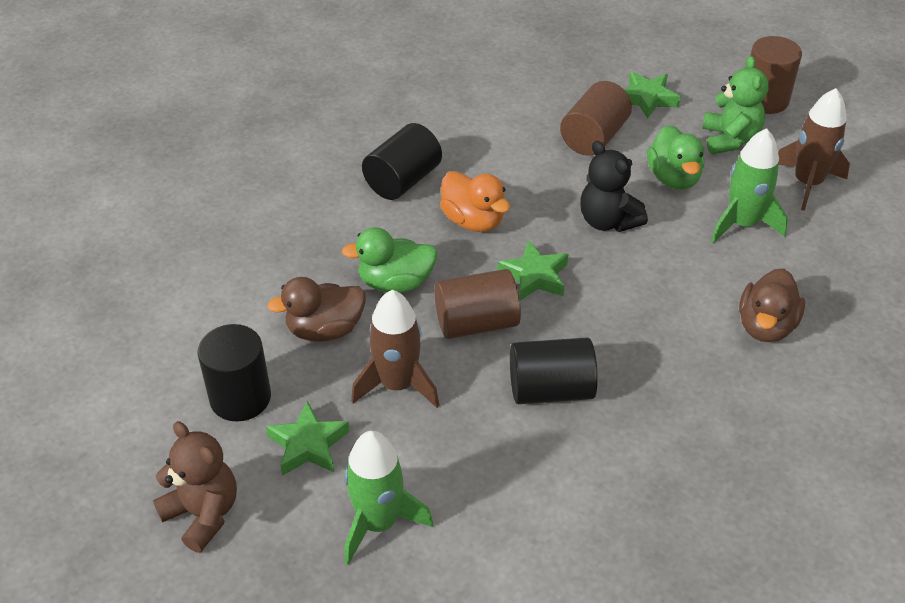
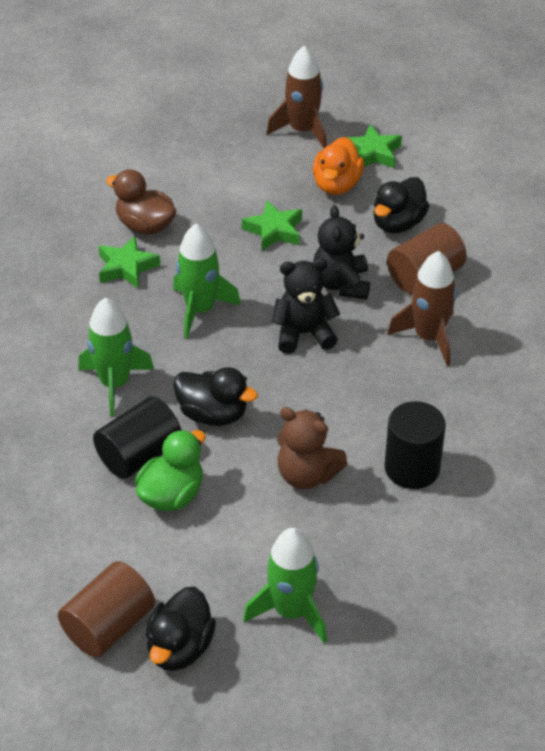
black cylinder: [198,324,271,421] [362,123,442,200] [510,337,598,404] = 3 -> [93,396,181,479] [384,401,446,489] = 2
black duck: none = 0 -> [146,586,216,671] [173,367,258,426] [373,177,429,233] = 3
black teddy bear: [580,141,648,232] = 1 -> [272,258,340,354] [313,205,370,300] = 2
brown cylinder: [434,269,521,339] [560,81,632,156] [750,36,802,114] = 3 -> [58,561,155,658] [387,223,467,294] = 2
brown duck: [267,277,366,342] [739,269,805,342] = 2 -> [106,169,176,235] = 1
green duck: [342,227,438,293] [647,125,705,190] = 2 -> [135,430,206,511] = 1
green rocket: [344,431,433,565] [711,128,788,243] = 2 -> [78,297,154,416] [173,223,241,338] [243,528,327,643] = 3
green teddy bear: [702,56,769,154] = 1 -> none = 0

